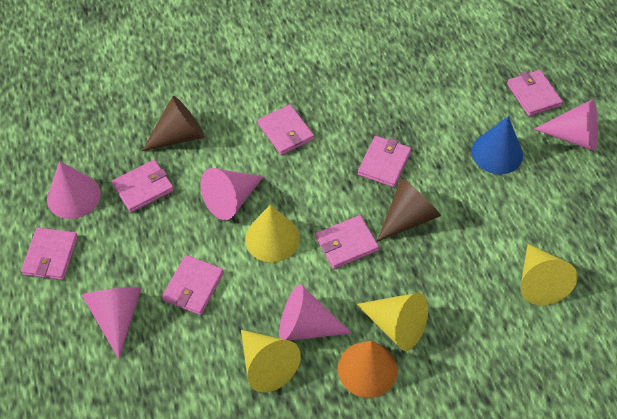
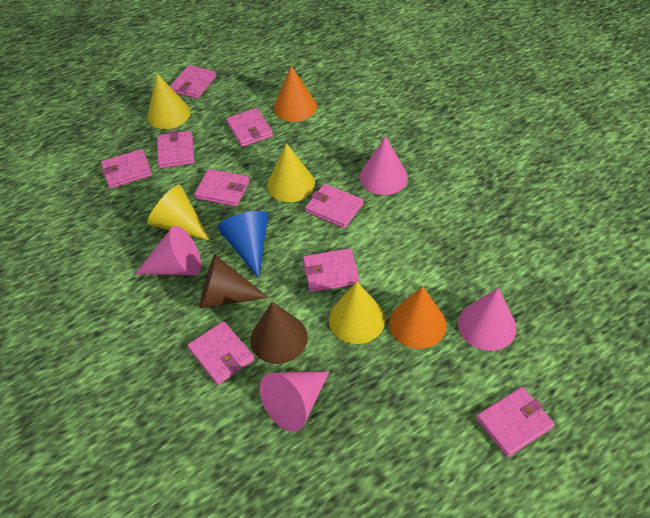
orange cone: [338,341,397,398] = 1 -> [274,66,317,122] [389,286,446,349] = 2
pink cone: [47,161,101,219] [82,287,141,359] [201,168,263,220] [279,284,352,340] [535,99,598,151] = 5 -> [135,226,201,276] [260,371,330,432] [360,136,408,195] [458,288,517,351] = 4
pink wallet: [21,228,78,280] [112,160,174,213] [162,255,224,315] [258,104,314,155] [315,215,379,269] [358,136,411,187] [507,70,563,116] = 7 -> [101,149,152,188] [157,130,194,168] [170,65,216,99] [187,321,254,385] [194,169,249,206] [226,108,273,147] [303,248,360,292] [305,184,363,228] [476,387,555,457] = 9

